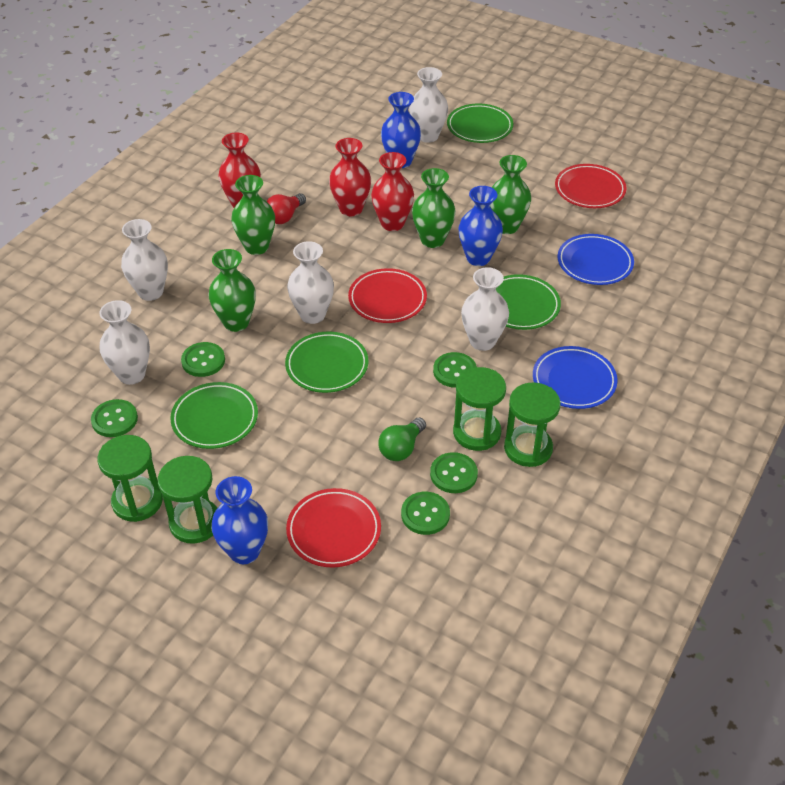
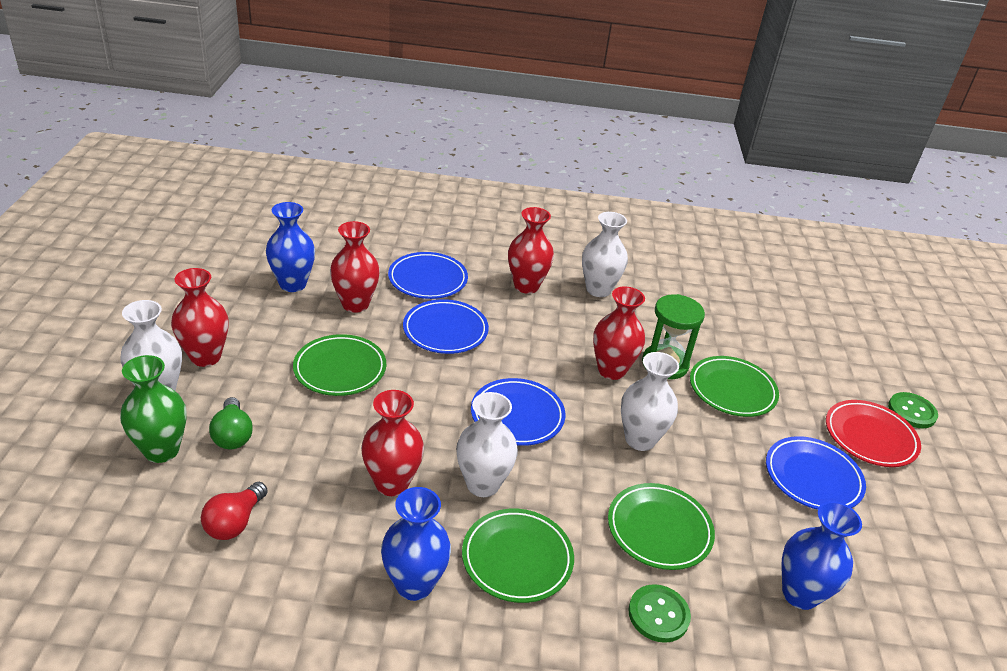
blue plate: [533,346,618,409] [558,234,634,285] = 2 -> [388,252,468,299] [403,299,489,354] [471,378,565,446] [766,436,866,510] = 4
green button: [91,399,138,437] [181,342,225,377] [401,492,450,535] [430,452,478,493] [433,352,477,388] = 5 -> [628,584,691,643] [888,392,938,428] = 2
green hourglass: [97,435,163,522] [158,456,217,544] [453,367,506,451] [504,382,561,467] = 4 -> [642,294,705,379] = 1
green vase: [208,249,256,332] [231,175,275,255] [412,168,456,248] [490,155,531,234] = 4 -> [120,355,187,463] = 1
red plate: [286,488,381,567] [348,268,427,323] [555,164,627,208] = 3 -> [826,400,921,467] = 1
red vase: [218,133,261,208] [329,138,371,216] [371,152,414,231] = 3 -> [171,268,229,367] [330,221,380,313] [361,390,424,496] [508,207,554,294] [593,286,645,380] = 5
white vase: [99,300,150,385] [121,219,168,301] [287,241,334,324] [409,67,448,143] [461,267,509,351] = 5 -> [120,300,182,391] [456,392,518,497] [582,212,628,297] [621,352,679,451] = 4

